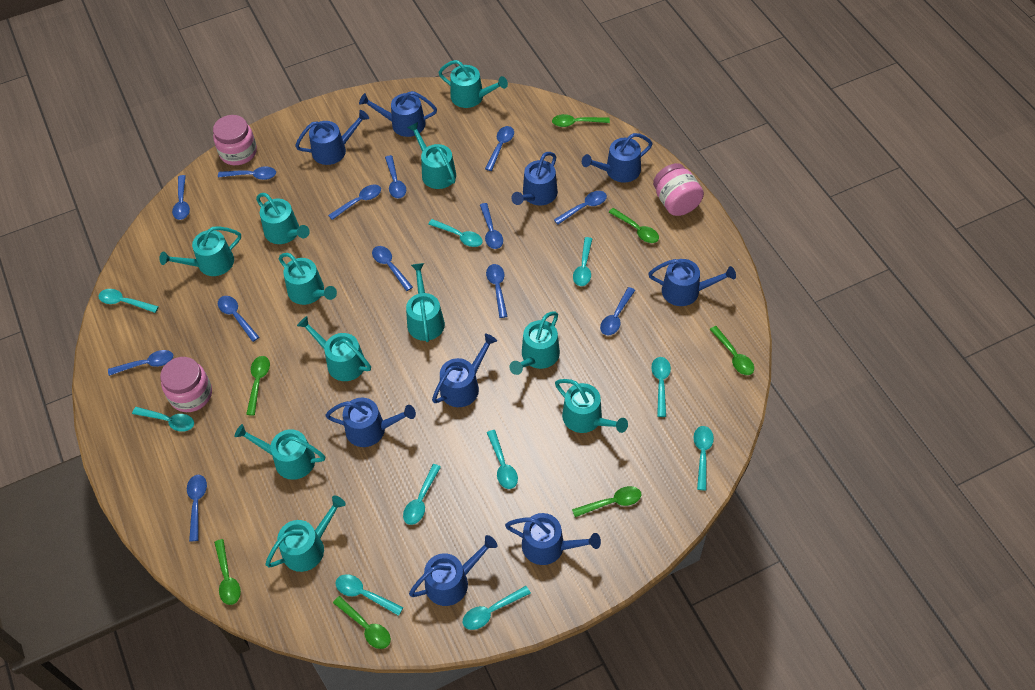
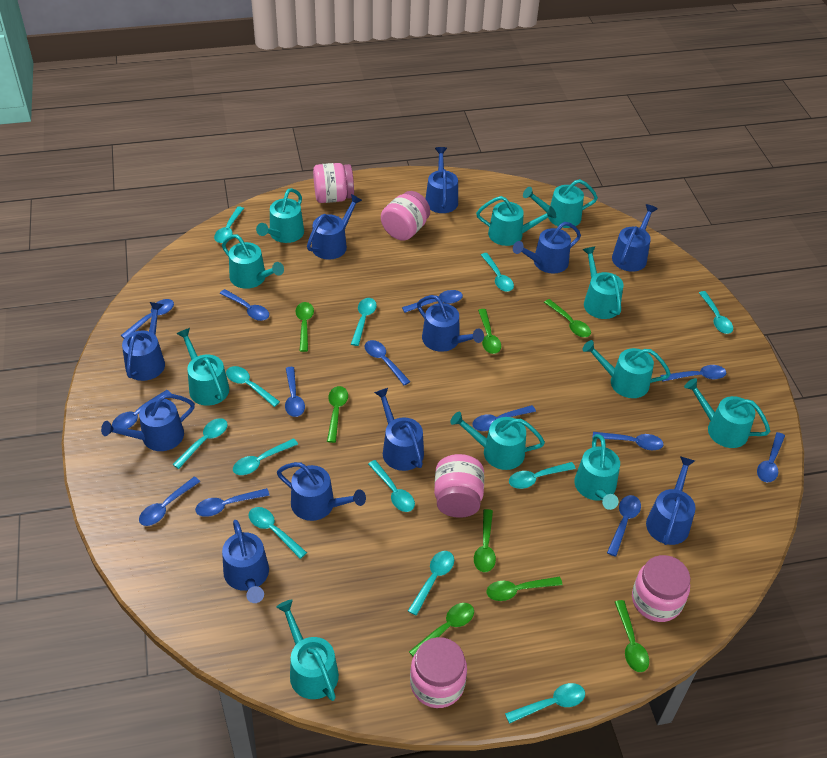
blue watering can: [295,110,369,165] [325,398,416,447] [359,91,437,137] [409,535,497,606] [432,334,497,407] [505,513,601,565] [511,152,558,205] [582,133,652,183] [648,259,736,306] = 9 -> [101,394,195,451] [122,302,165,381] [222,520,269,603] [277,462,366,521] [307,194,362,260] [374,388,424,471] [417,295,484,352] [425,147,458,213] [513,222,581,274] [612,204,657,272] [646,456,696,545] = 11
green spoon: [214,539,241,605] [246,356,270,416] [333,596,391,649] [552,114,610,127] [572,486,641,517] [609,208,659,243] [709,326,754,375] = 7 -> [296,302,314,352] [327,386,348,443] [409,603,474,657] [474,509,496,572] [478,309,501,354] [486,577,563,601] [544,299,591,337] [615,600,649,672] = 8
pink jar: [160,357,212,412] [213,115,257,165] [653,163,704,216] = 3 -> [313,163,354,203] [381,191,430,241] [410,637,467,708] [434,454,484,518] [632,555,690,622] = 5
turquoise spoon: [98,289,159,313] [132,407,194,432] [335,574,403,616] [403,464,441,525] [428,219,483,247] [462,586,531,630] [487,430,518,489] [573,237,592,286] [651,357,671,417] [694,426,714,490] = 10 -> [172,418,228,469] [214,206,244,243] [226,366,280,407] [233,438,298,475] [248,507,307,559] [351,298,377,346] [368,460,415,512] [408,551,454,616] [481,253,514,292] [505,683,585,724] [509,462,576,489] [699,291,733,334] = 12

